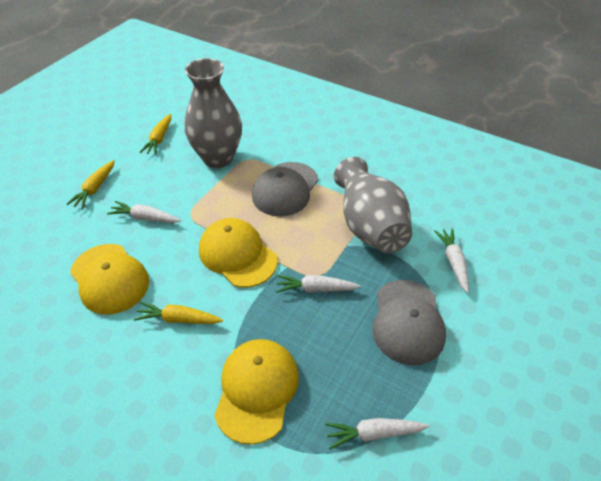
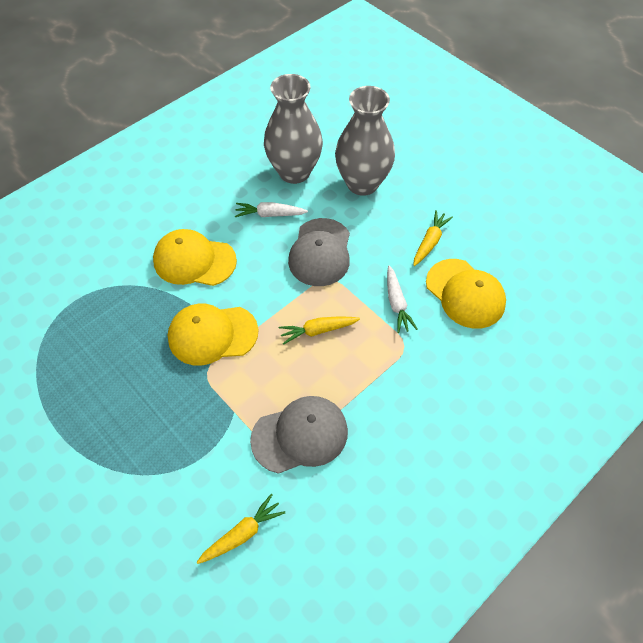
white carrot: [107,201,181,223] [276,275,361,293] [325,418,429,449] [434,228,469,293] = 4 -> [235,202,308,217] [387,266,418,333] = 2

